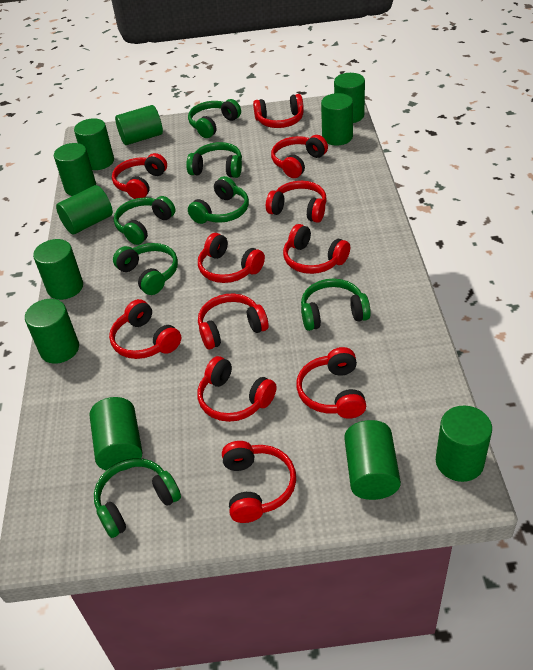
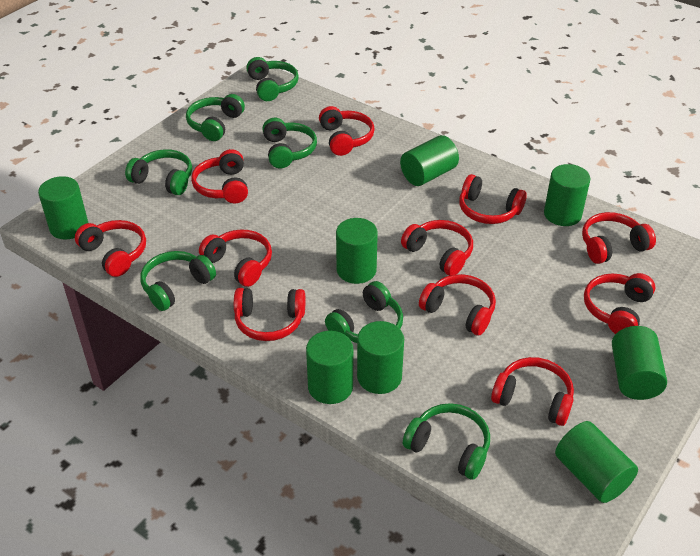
green cylinder: [25,299,79,364] [33,239,83,300] [54,143,96,196] [56,185,113,235] [74,118,114,170] [90,397,142,471] [115,105,163,145] [321,93,353,146] [334,73,365,123] [344,420,401,500] [436,406,492,482] = 11 -> [38,176,88,239] [306,331,353,404] [336,218,378,284] [357,321,404,394] [400,135,459,186] [544,164,590,226] [555,421,638,503] [612,326,667,400] = 8

